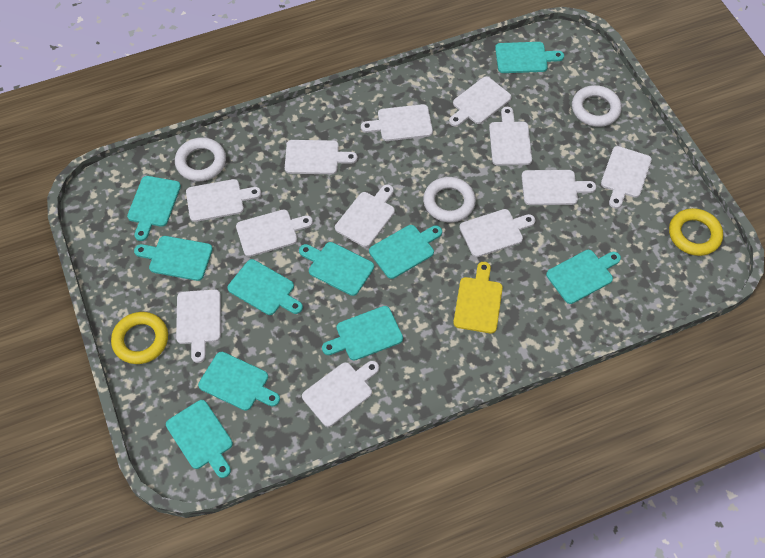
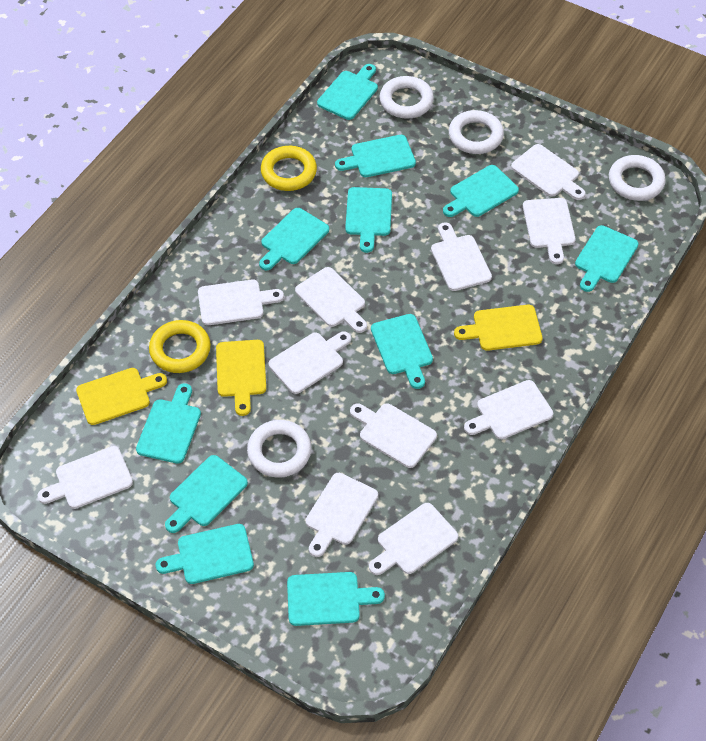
turquoise cutting board: [127,176,181,241] [134,236,213,281] [166,400,233,478] [198,352,280,411] [227,259,303,315] [299,242,374,296] [322,306,403,361] [369,225,442,279] [495,42,564,73] [546,250,621,304] = 10 -> [136,383,201,464] [156,524,254,584] [165,455,248,533] [259,208,329,270] [287,572,385,626] [317,64,378,120] [335,135,416,177] [345,187,392,253] [371,314,433,389] [443,165,519,217] [575,225,639,292] = 11
white cutting board: [176,289,221,363] [186,179,261,222] [236,209,313,257] [285,140,358,174] [302,361,379,427] [335,184,395,247] [361,104,433,141] [449,77,512,127] [459,209,535,257] [489,107,532,166] [522,170,596,205] [601,146,652,209] = 12 -> [38,446,133,509] [198,280,284,325] [269,331,351,394] [295,267,367,333] [306,473,378,557] [350,403,437,468] [369,503,458,575] [431,222,492,291] [464,380,553,439] [511,144,586,200] [523,198,576,264] = 11
white ring: [175,137,226,181] [423,177,476,222] [572,85,622,127] = 3 -> [247,420,312,477] [379,76,434,119] [449,110,504,154] [609,155,666,201] = 4
yellow cutting board: [453,262,503,333] = 1 -> [76,368,167,425] [216,340,266,416] [454,305,543,351] = 3

